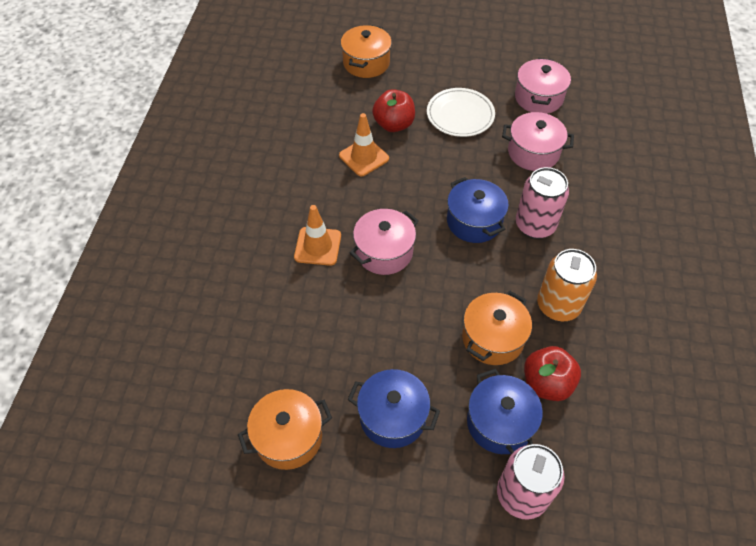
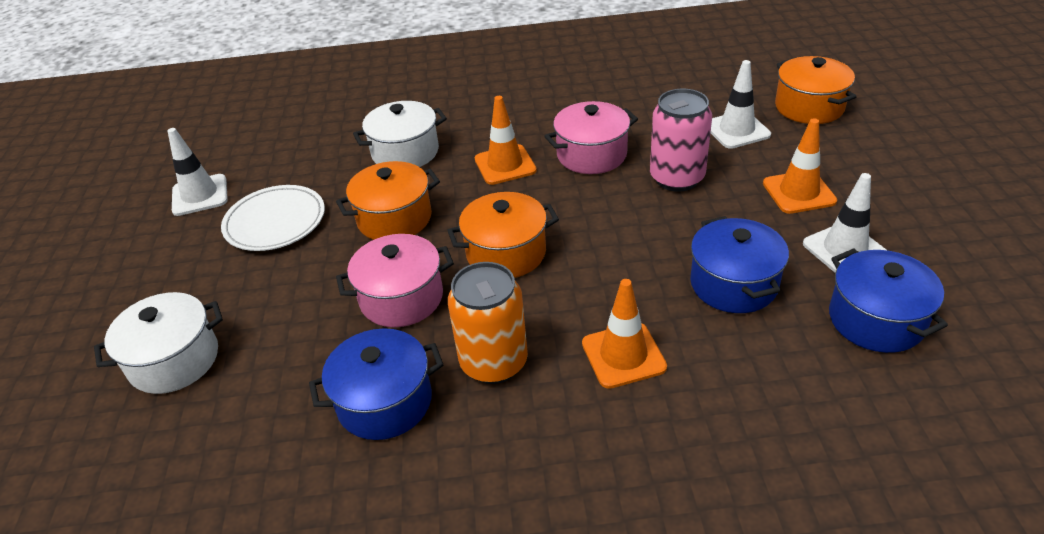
orange traffic cone: [294,205,341,266] [339,113,389,176] = 2 -> [474,96,537,185] [582,279,667,389] [763,118,837,214] = 3
pink can: [497,444,565,519] [516,167,569,239] = 2 -> [650,89,712,192] = 1
pink pot: [350,209,418,275] [502,112,574,171] [515,58,571,114] = 3 -> [336,234,454,327] [544,101,638,174] = 2
red apple: [372,89,415,132] [524,346,581,401] = 2 -> none = 0
white pot: none = 0 -> [94,292,223,394] [353,101,447,167] = 2
white traffic cone: none = 0 -> [167,128,228,216] [711,60,771,149] [803,173,886,273] = 3

